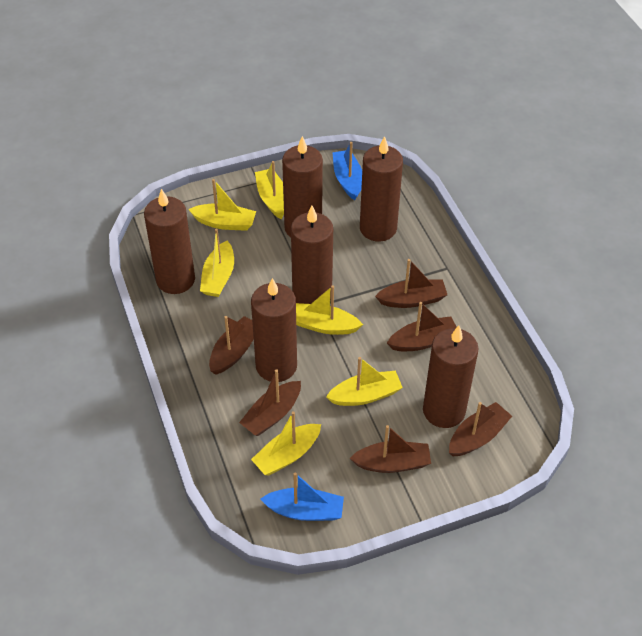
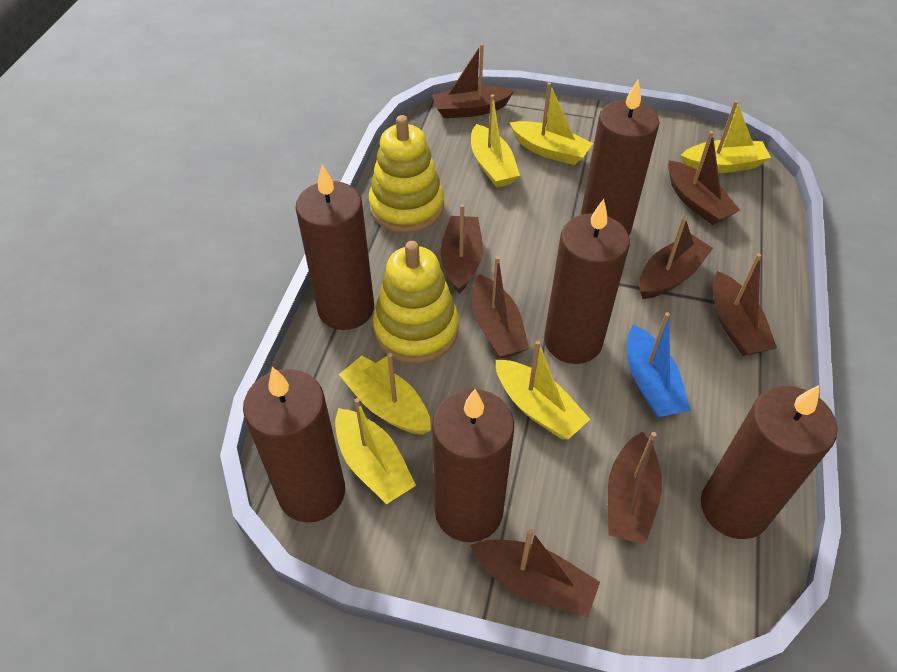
blue boat: [261,472,344,521] [332,142,362,200] = 2 -> [627,312,691,417] = 1
brown boat: [209,316,254,374] [239,369,301,436] [350,425,431,473] [375,259,447,308] [387,302,457,351] [449,402,512,457] = 6 -> [432,44,514,118] [441,204,483,293] [470,529,600,617] [472,256,529,358] [608,432,662,545] [639,217,713,299] [668,131,740,225] [713,253,777,356] = 8
yellow stacking toy: none = 0 -> [369,115,444,233] [373,241,459,363] = 2

